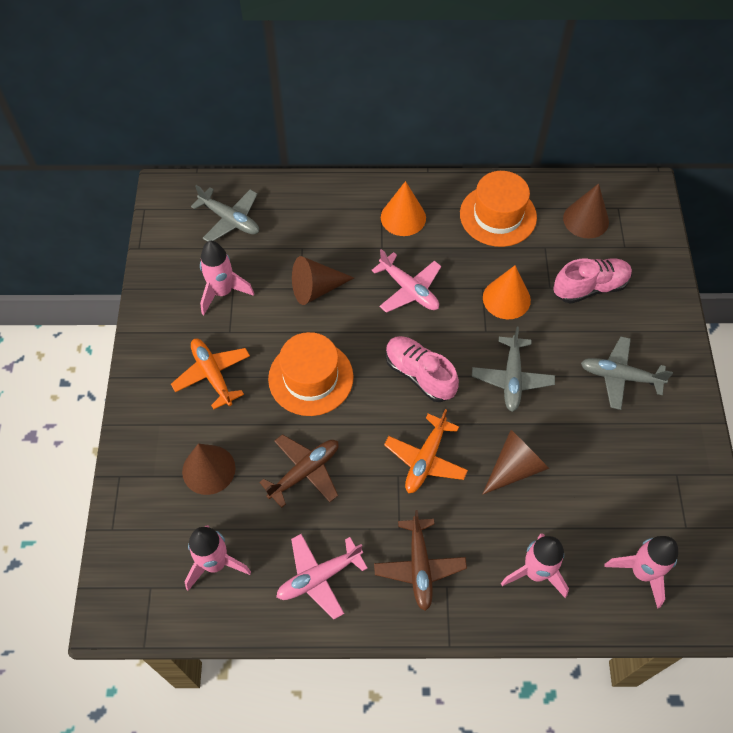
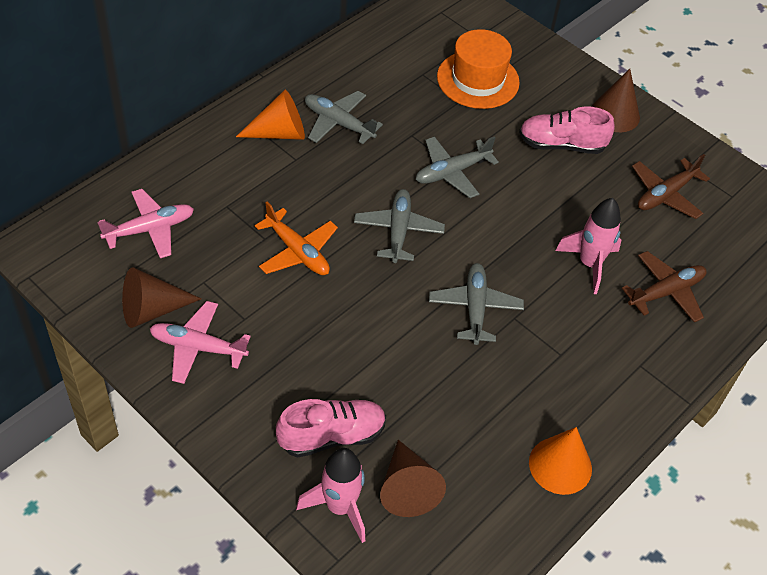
brown cone: [182,443,236,495] [292,256,354,305] [482,430,549,495] [563,183,609,239] = 4 -> [122,267,201,328] [380,440,446,517] [592,69,640,132] = 3
grey plane: [191,185,259,242] [472,327,555,412] [581,337,673,410] = 3 -> [305,91,383,144] [354,189,445,263] [416,136,499,198] [429,263,524,345] = 4
orange hat: [268,332,354,416] [460,171,537,247] = 2 -> [437,29,520,109] = 1
orange plane: [171,339,250,409] [384,409,468,493] = 2 -> [255,202,338,275] = 1
pink rocket: [184,525,251,591] [200,241,254,315] [501,534,569,598] [604,536,678,609] = 4 -> [296,448,365,543] [555,198,621,294] = 2

